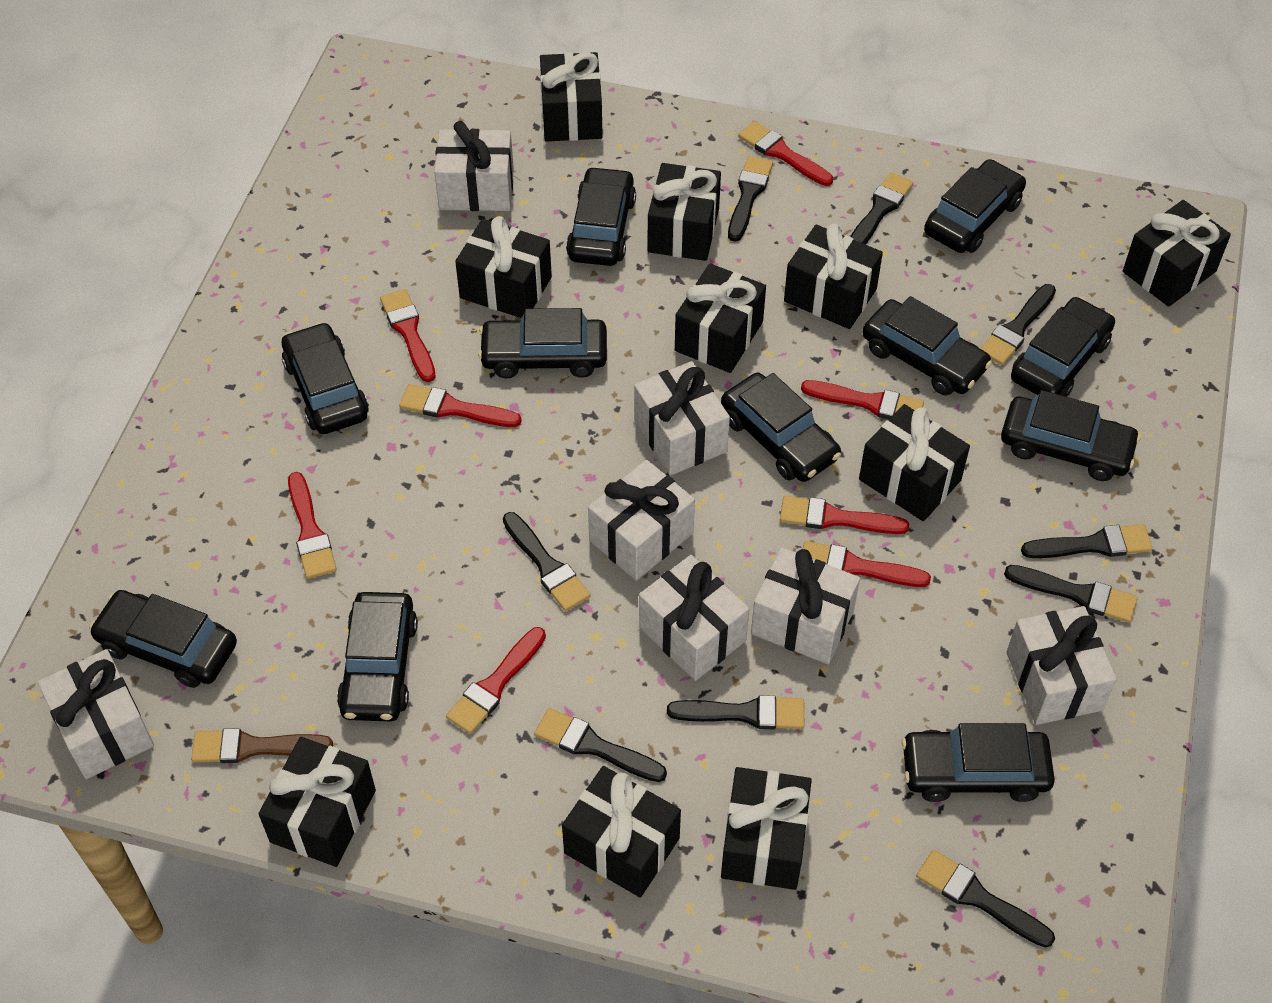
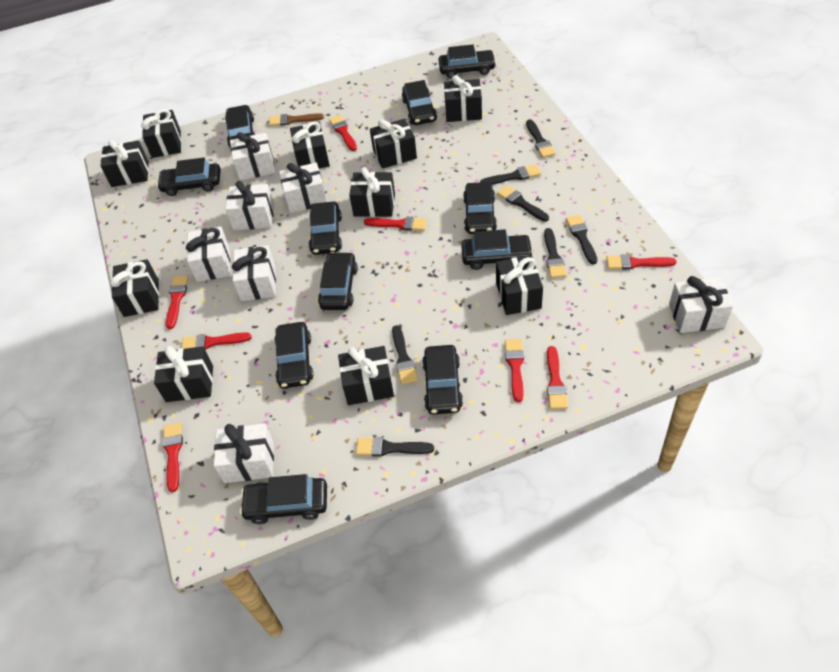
black brush: [503,512,591,611] [534,708,667,782] [667,695,805,729] [728,156,773,242] [850,172,913,245] [916,850,1055,948] [980,284,1056,365] [1004,565,1138,623] [1021,524,1152,558] = 9 -> [356,437,434,457] [392,325,418,385] [480,165,541,185] [497,185,549,222] [526,119,556,158] [544,228,567,278] [566,215,597,264] = 7

